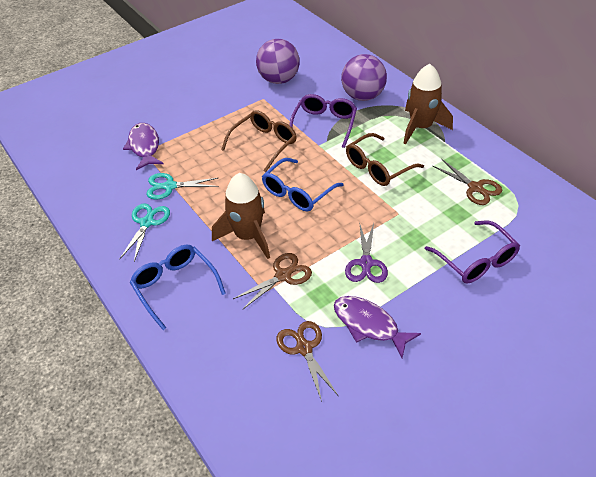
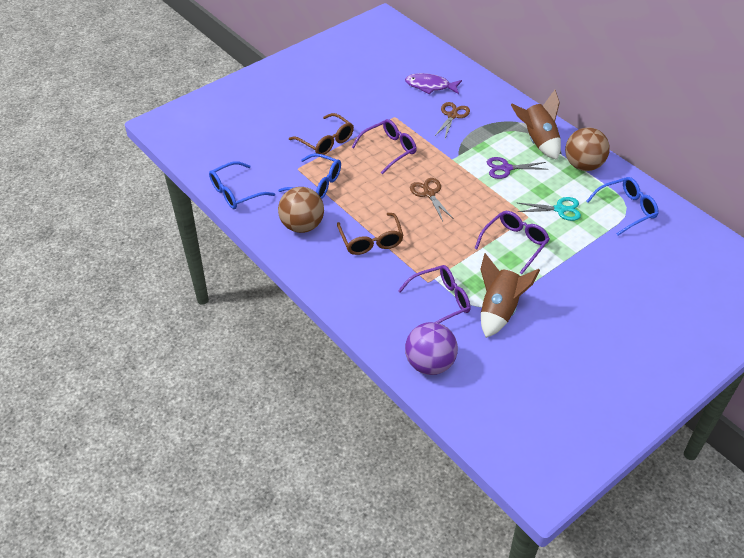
blue glasses: [130,245,226,330] [262,158,344,212] = 2 -> [209,161,275,209] [278,153,341,199] [586,177,658,236] = 3
brown ball: none = 0 -> [278,187,324,233] [565,127,610,171] = 2
brown scissors: [233,253,312,310] [277,321,338,402] [433,159,502,205] = 3 -> [410,178,454,221] [434,102,470,138] = 2
purple ball: [256,39,300,84] [341,54,387,101] = 2 -> [405,322,458,375] = 1
purple fish: [123,123,164,170] [334,296,421,358] = 2 -> [405,73,462,94] = 1
purple glasses: [289,94,357,148] [425,221,520,283] = 2 -> [352,119,417,174] [398,265,471,323] [474,211,550,274] = 3
turquoise scissors: [120,204,170,261] [146,173,219,199] = 2 -> [517,197,581,221] = 1

